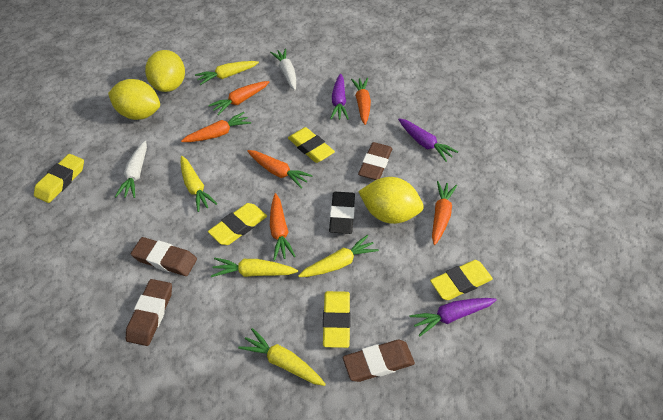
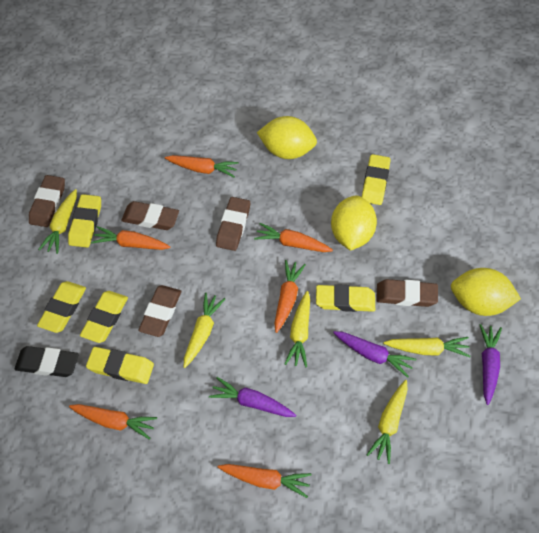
brown eraser: [126,279,172,346] [131,237,197,276] [343,340,415,382] [358,142,392,180] = 4 -> [29,175,65,227] [121,201,179,230] [138,285,181,337] [216,197,250,251] [376,279,438,307] = 5
white carrot: [115,141,147,198] [270,49,296,90] = 2 -> none = 0
yellow eraser: [34,154,84,203] [208,203,267,245] [288,127,335,163] [323,291,351,348] [430,260,493,300] = 5 -> [37,281,86,333] [68,194,101,248] [80,291,128,343] [86,347,154,384] [316,284,375,312] [362,154,391,205] = 6

